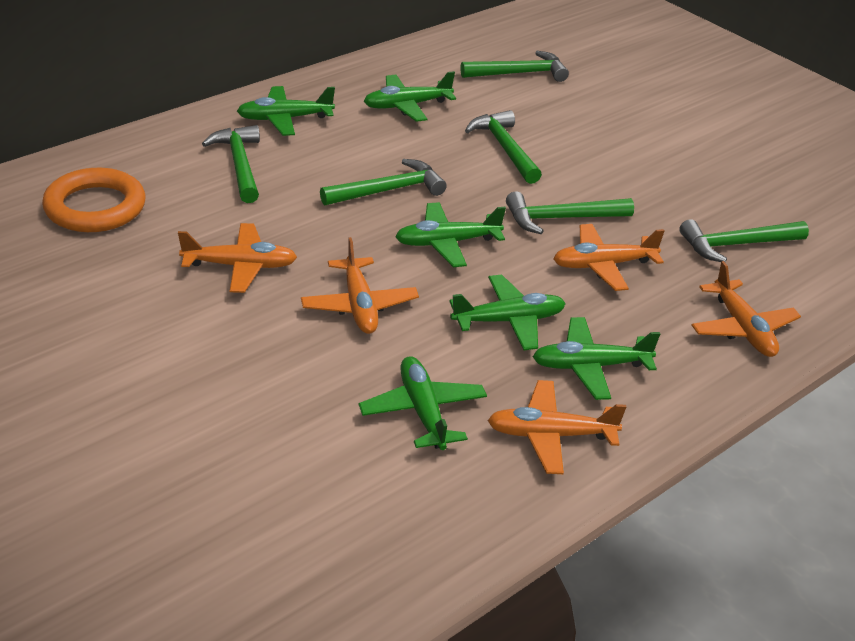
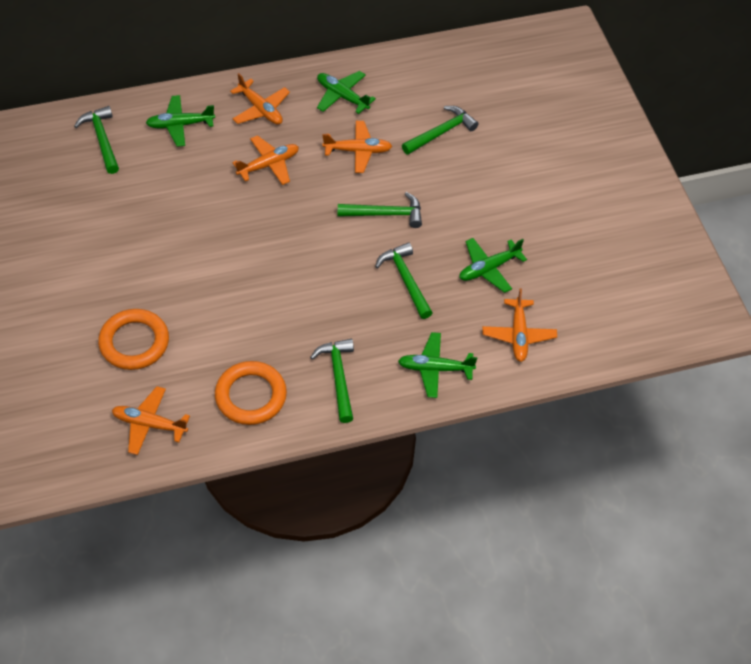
green hammer: [202,125,260,203] [320,159,447,206] [460,51,569,82] [465,110,542,184] [506,191,634,234] [679,219,809,262] = 6 -> [74,106,119,174] [310,339,354,423] [338,192,422,228] [375,242,433,319] [402,106,479,155] = 5
green plane: [237,86,335,136] [359,356,487,450] [364,71,456,122] [395,202,506,267] [449,275,566,350] [533,317,660,400] = 6 -> [146,95,215,147] [317,71,376,114] [398,332,477,398] [459,238,527,293] = 4
orange ring: [42,168,146,232] = 1 -> [98,309,169,370] [215,361,287,425] = 2

